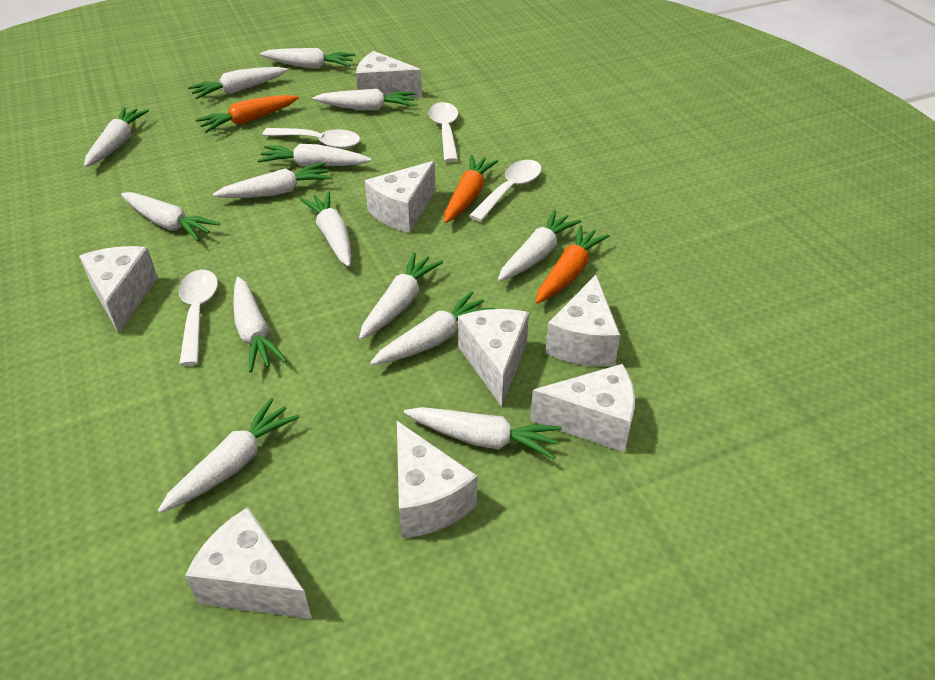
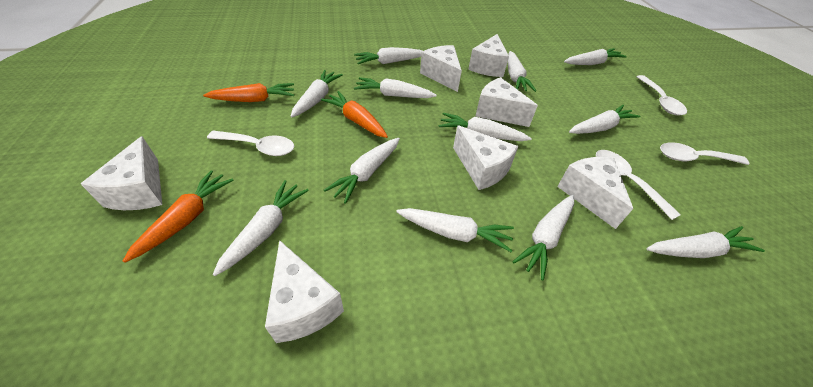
white carrot: [84,107,149,167] [121,192,220,241] [158,398,300,513] [188,67,288,99] [213,163,333,198] [233,277,287,373] [257,144,372,167] [260,48,355,69] [300,191,351,267] [313,89,416,110] [359,252,443,340] [370,291,495,365] [404,407,562,459] [498,210,582,281] = 14 -> [213,180,309,276] [290,70,343,117] [324,138,400,204] [354,47,422,64] [354,77,437,98] [396,208,514,252] [439,113,532,141] [508,51,536,92] [512,195,574,280] [564,48,627,65] [569,105,640,134] [646,226,765,258] = 12
white cheese: [79,246,158,333] [185,507,312,619] [356,51,422,98] [365,161,436,233] [397,421,477,538] [458,309,529,407] [530,364,635,453] [545,275,620,367] = 8 -> [81,136,162,210] [265,240,344,343] [420,45,462,92] [453,126,518,190] [468,34,509,77] [475,77,538,127] [557,157,633,229] = 7

